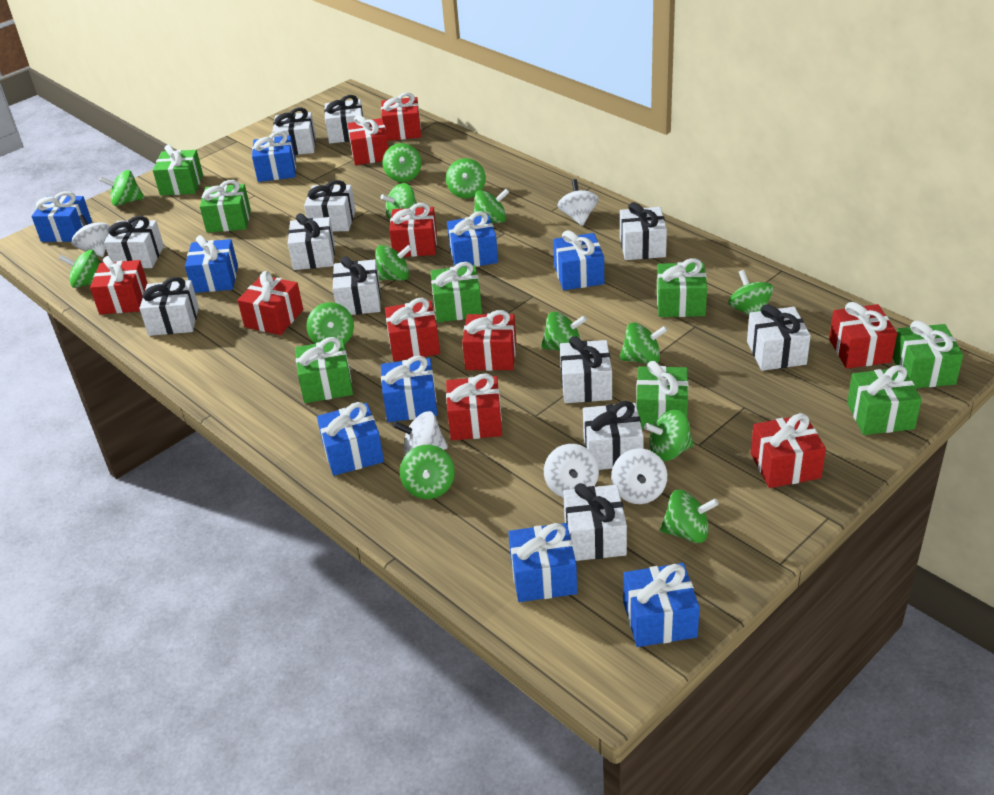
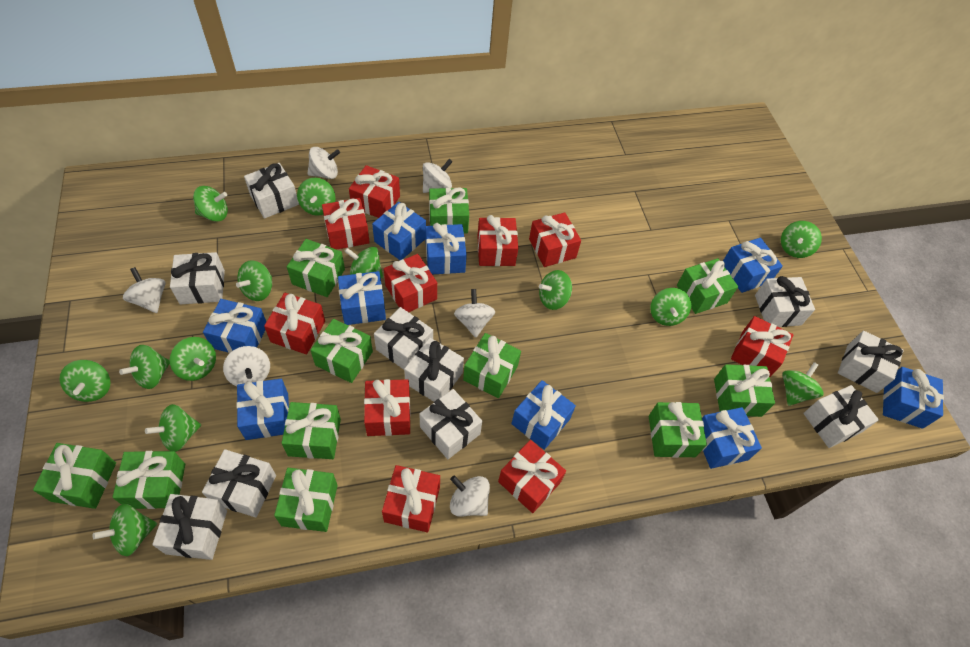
green gift: [153,145,203,196] [200,180,251,233] [295,337,353,403] [430,262,482,322] [636,361,688,429] [657,258,707,317] [847,365,922,435] [893,321,963,388] = 8 -> [33,443,116,509] [113,451,185,509] [274,468,338,532] [281,402,341,459] [287,239,345,297] [311,319,373,383] [429,187,469,234] [463,333,521,398] [649,402,707,458] [677,258,738,314] [714,364,775,417] = 11
green spinning top: [59,250,99,288] [99,170,145,206] [306,302,354,344] [375,245,412,281] [380,183,418,220] [383,143,421,182] [400,445,455,499] [446,158,486,199] [474,189,509,223] [541,312,587,351] [619,322,668,364] [644,410,694,461] [660,490,719,543] [728,270,774,315] = 14 -> [60,360,111,402] [92,504,157,556] [119,345,170,389] [145,404,201,452] [170,337,216,381] [193,186,228,221] [236,260,272,301] [297,178,336,216] [344,247,383,278] [539,270,572,310] [650,288,691,326] [781,221,822,258] [782,362,824,406] = 13
white gift: [104,216,164,268] [139,277,199,336] [272,108,316,155] [288,213,335,270] [304,180,356,231] [324,95,363,144] [332,256,381,315] [560,336,612,403] [563,483,627,561] [583,401,644,470] [620,202,667,260] [747,304,811,371] = 12 -> [152,494,227,560] [170,252,225,305] [202,449,276,518] [244,163,299,218] [374,307,433,370] [404,338,464,402] [419,389,482,459] [755,276,815,327] [803,385,879,448] [838,331,904,393] = 10
white spinning top: [72,215,110,257] [393,411,448,455] [544,444,599,498] [558,179,599,226] [611,448,667,504] = 5 -> [123,267,166,313] [223,346,270,386] [307,147,340,179] [423,159,453,193] [450,475,490,517] [454,289,495,338] = 6

